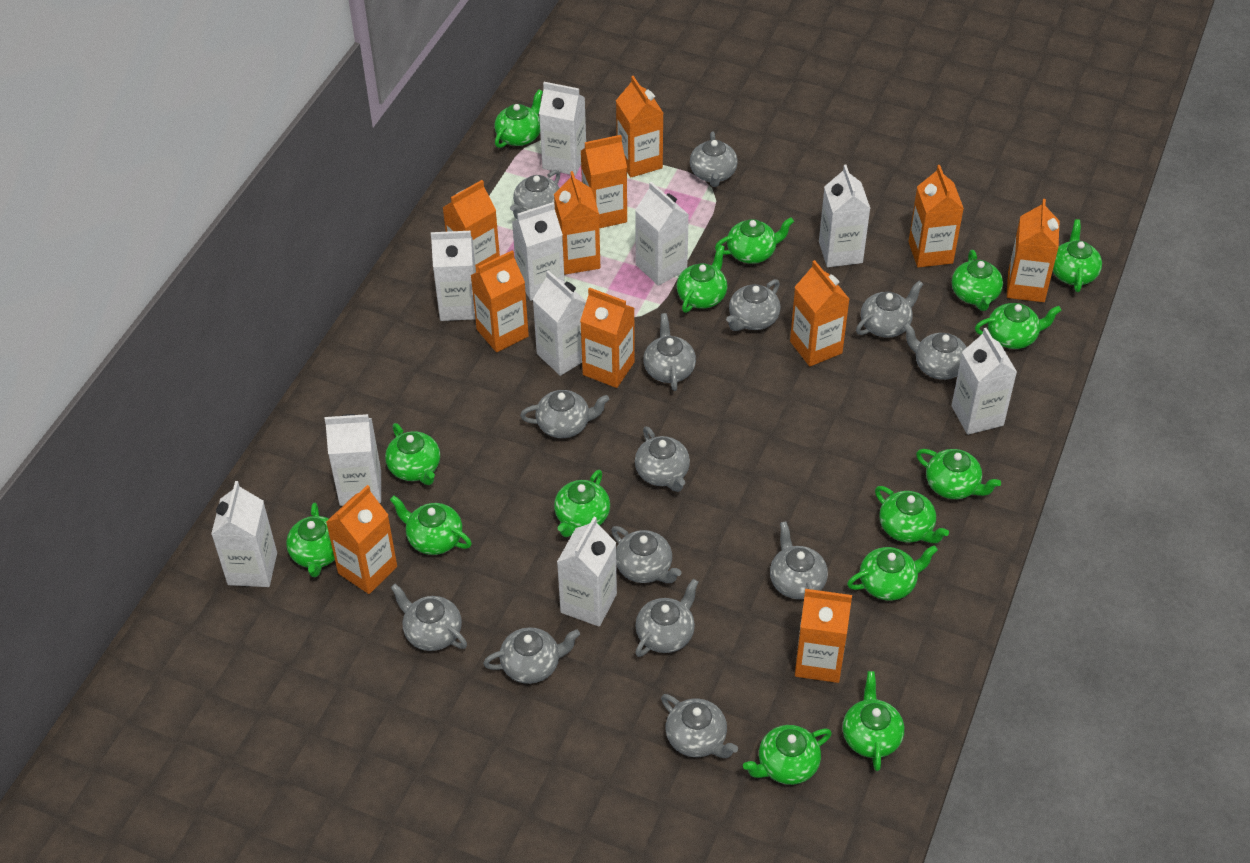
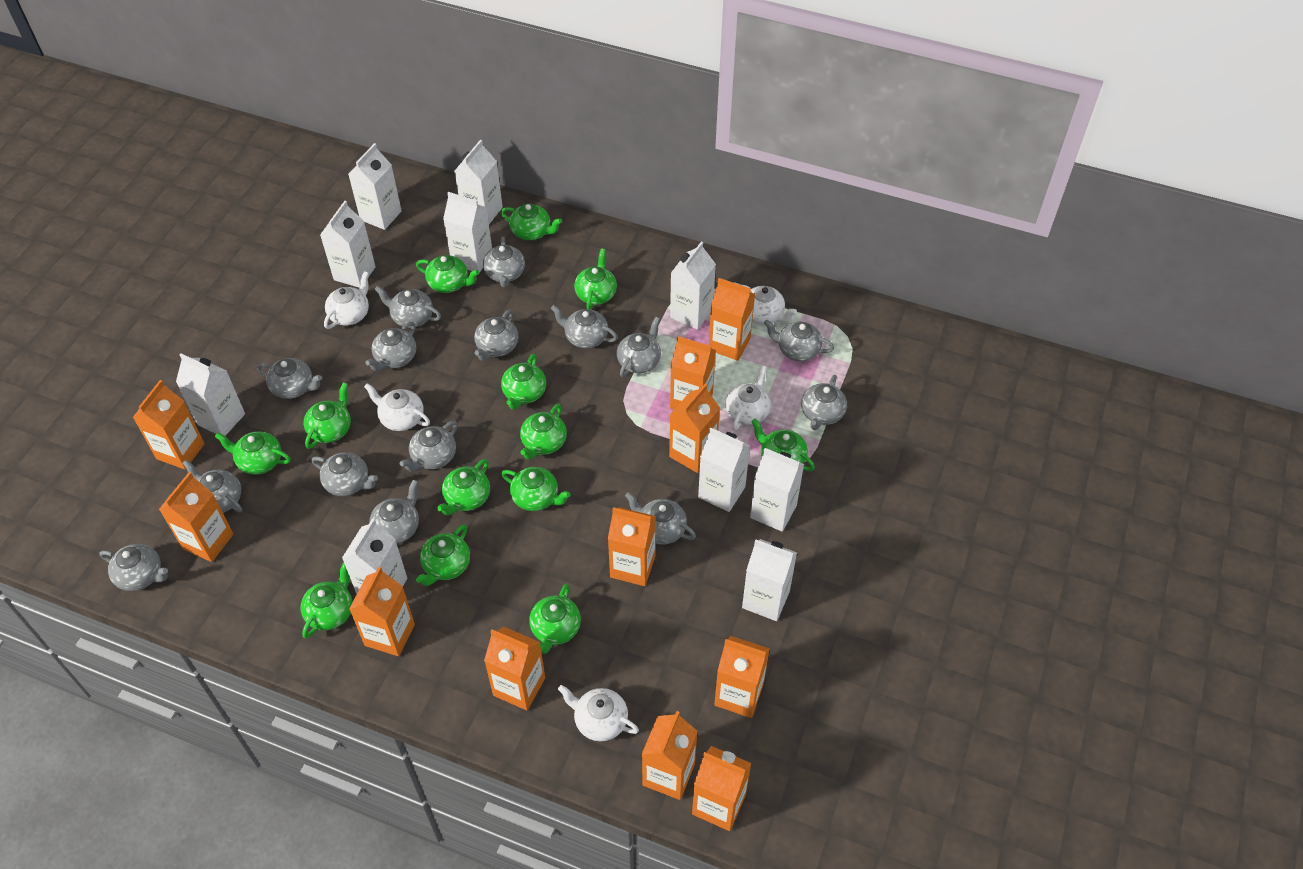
green teapot: [286,503,335,577] [385,423,440,485] [390,495,472,555] [494,89,543,148] [554,470,610,537] [677,245,727,313] [715,217,794,264] [743,725,832,785] [842,671,904,771] [847,545,938,600] [875,486,949,543] [916,449,1001,499] [952,250,1003,311] [975,303,1062,349] [1053,219,1102,292] = 15 -> [214,431,291,475] [300,562,353,639] [304,382,351,449] [416,255,479,293] [416,524,470,586] [437,459,490,515] [501,204,562,240] [501,354,546,410] [501,467,571,511] [520,404,567,460] [529,583,581,654] [574,248,617,309] [751,419,815,471] = 13
grey teapot: [391,584,467,651] [483,627,580,684] [510,170,560,219] [520,390,610,438] [611,526,681,583] [635,427,690,492] [635,579,698,657] [643,313,696,391] [661,694,738,758] [690,132,738,187] [726,279,780,331] [770,521,828,599] [856,281,923,338] [903,323,967,380] = 14 -> [99,544,168,591] [183,460,242,513] [257,358,322,399] [312,452,378,496] [366,322,416,371] [369,480,419,543] [375,286,441,328] [400,421,458,472] [474,309,518,361] [483,236,525,287] [551,305,618,349] [617,317,661,377] [625,492,696,545] [764,320,834,361] [801,375,847,430] = 15
white teapot: none = 0 -> [324,271,369,329] [364,383,430,431] [558,685,639,742] [725,365,771,430] [743,285,797,324] = 5

